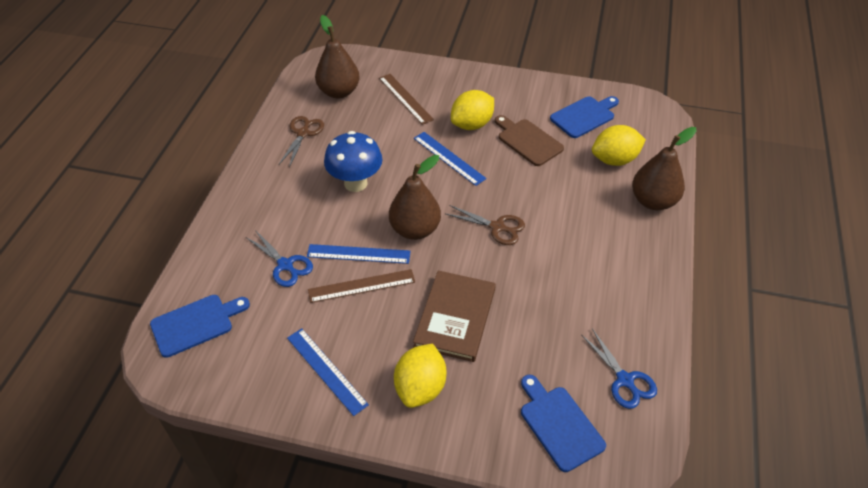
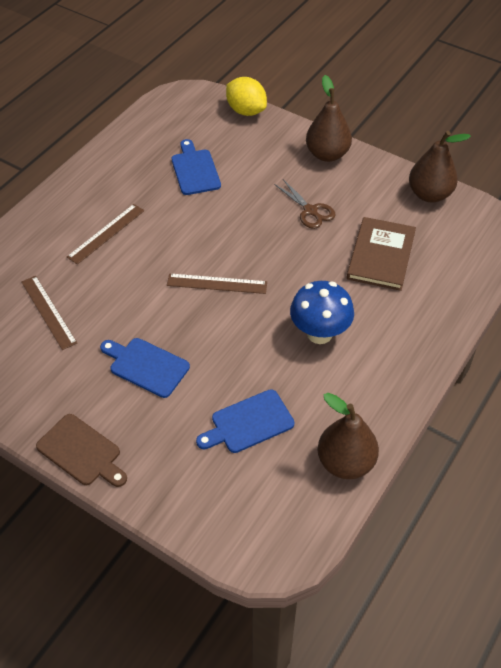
blue ruler: [287,328,369,416] [307,244,411,264] [414,132,487,186] = 3 -> none = 0
blue scissors: [246,230,313,287] [581,329,657,409] = 2 -> none = 0
brown ruler: [308,269,415,303] [379,74,434,125] = 2 -> [21,276,77,350] [67,204,144,265] [167,273,267,294] = 3
brown scissors: [279,116,324,167] [446,205,525,245] = 2 -> [274,179,335,229] = 1
yellow lemon: [394,344,446,408] [451,90,494,130] [592,125,646,166] = 3 -> [226,77,267,116] = 1

